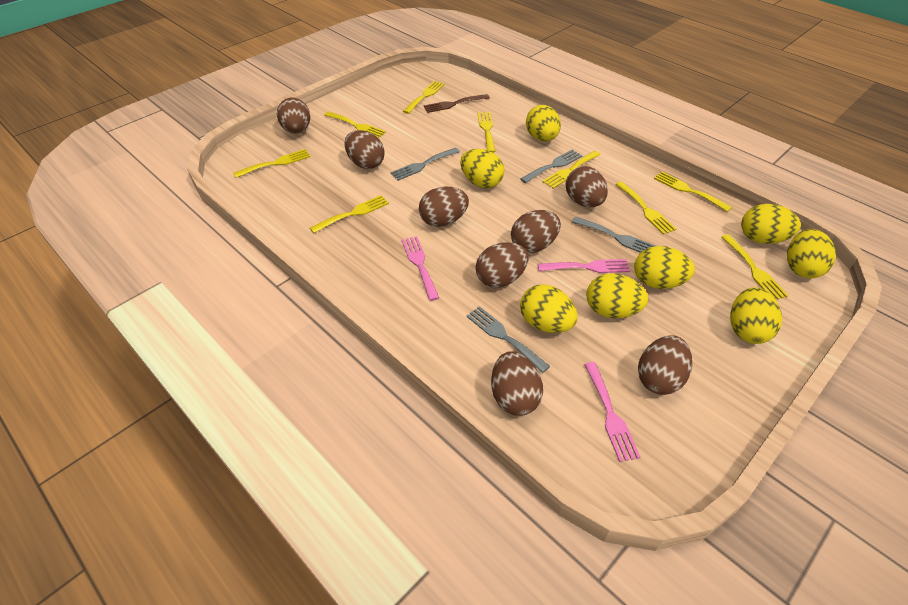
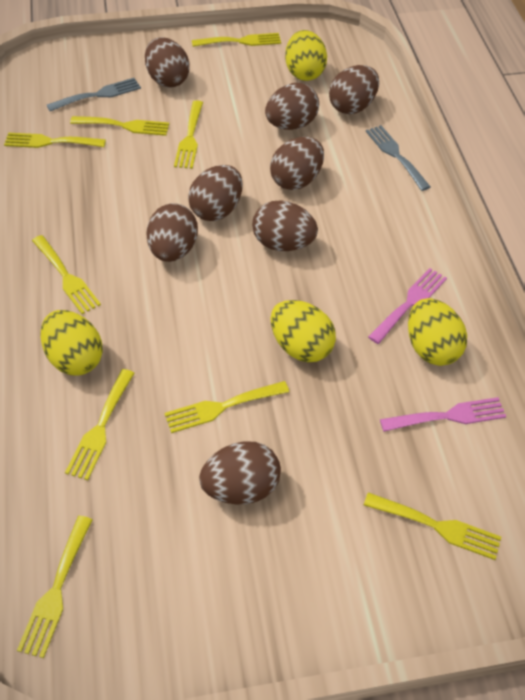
brown fork: [423,94,490,113] = 1 -> none = 0
grey fork: [390,148,460,181] [466,306,550,373] [520,149,582,183] [572,217,656,253] = 4 -> [47,78,141,111] [366,125,431,191] = 2
pink fork: [402,236,439,301] [538,259,630,273] [584,362,640,462] = 3 -> [368,268,447,344] [380,397,506,432] = 2
yellow egg: [460,149,504,188] [520,284,577,333] [526,105,561,141] [587,273,648,318] [634,246,695,289] [730,287,782,344] [741,204,801,244] [787,229,836,278] = 8 -> [40,310,103,375] [271,300,336,362] [285,30,327,81] [408,298,467,366] = 4

